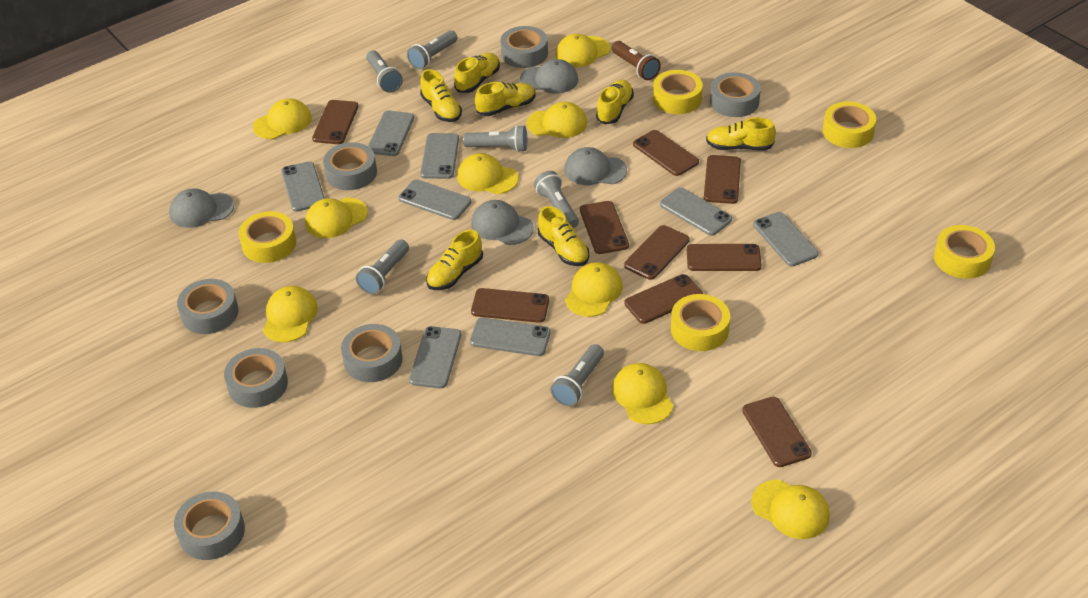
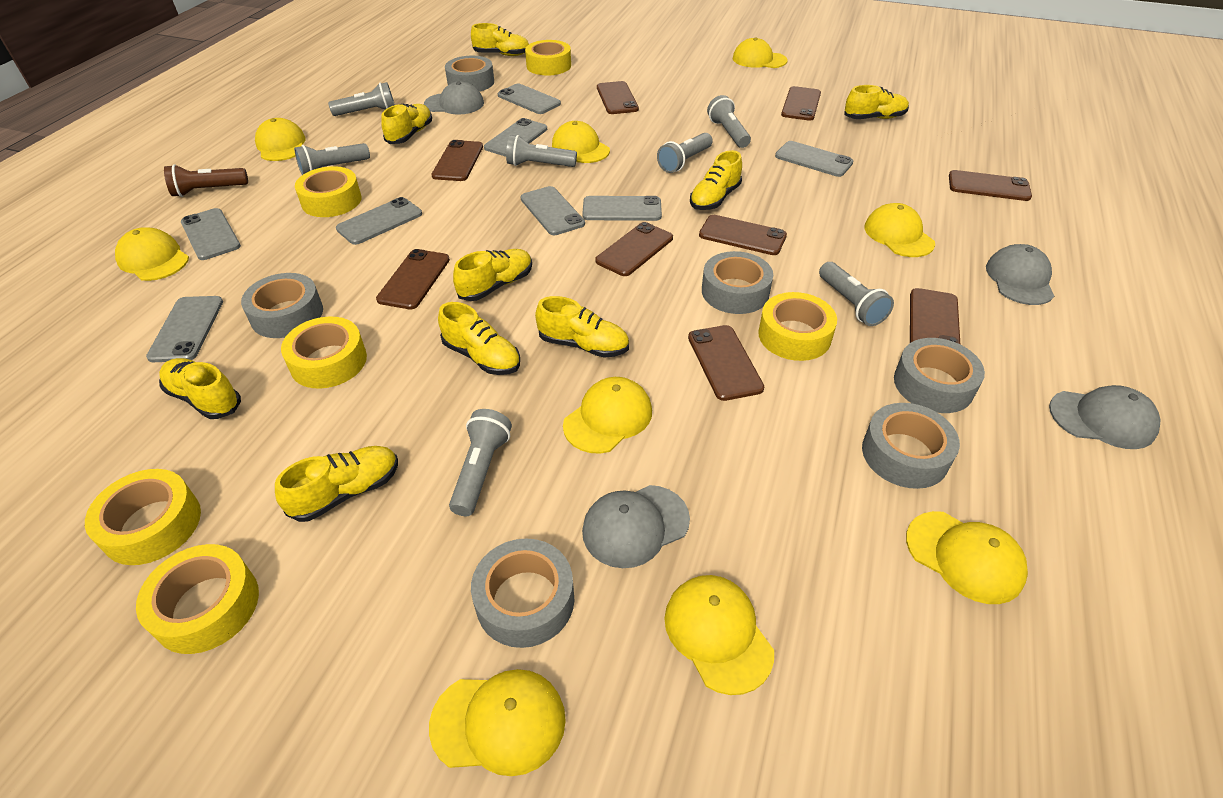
grey flashlight: [356,239,409,294] [366,50,403,93] [407,30,457,69] [463,125,527,152] [534,171,579,228] [550,344,604,406] = 6 -> [294,143,370,175] [328,82,395,116] [449,409,512,516] [506,135,577,167] [657,133,713,173] [707,95,751,148] [819,262,894,326] = 7
grey tape: [174,492,245,560] [177,279,239,334] [224,348,288,408] [323,142,377,190] [341,324,403,382] [500,26,548,68] [710,72,761,117] = 7 -> [241,273,323,338] [445,56,494,92] [471,539,574,648] [702,251,773,314] [862,403,960,489] [894,338,985,413] = 6
yellow shoe: [420,69,462,122] [426,230,483,290] [454,53,500,93] [475,82,535,116] [538,206,589,266] [596,80,634,124] [706,117,776,150] = 7 -> [159,358,241,419] [275,446,398,522] [381,103,432,144] [438,302,520,375] [453,249,532,301] [471,23,529,56] [535,296,629,358] [690,150,742,210] [844,85,909,119] = 9
yellow tape: [239,211,296,263] [653,70,703,114] [671,294,730,351] [823,102,876,148] [934,225,995,279] = 5 -> [85,469,201,565] [136,544,259,654] [281,317,367,389] [295,166,362,217] [525,40,571,76] [758,292,837,361] = 6

